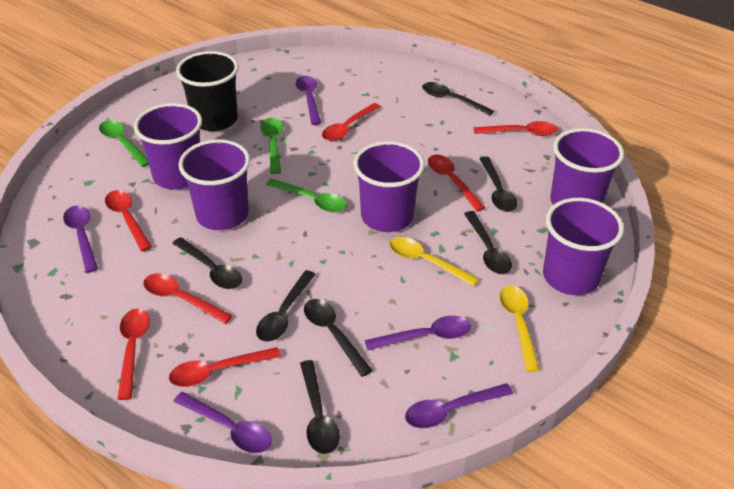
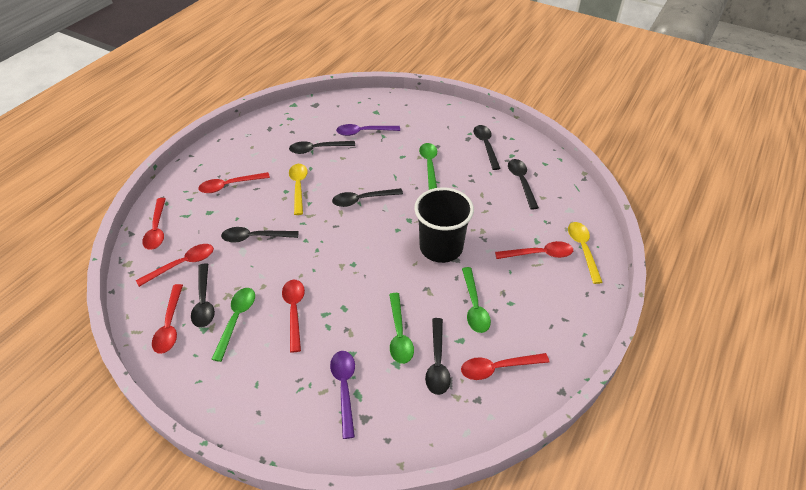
green spoon: [99,120,149,167] [261,118,283,174] [266,178,347,212] = 3 -> [211,288,255,362] [389,293,414,364] [419,143,437,190] [462,267,491,333] = 4
purple cup: [134,103,202,190] [179,139,250,230] [353,141,424,232] [543,198,624,295] [550,128,624,205] = 5 -> none = 0
purple spoon: [63,205,98,273] [173,392,272,453] [296,76,321,125] [365,316,471,350] [405,383,513,428] = 5 -> [330,351,355,439] [336,124,400,136] = 2

